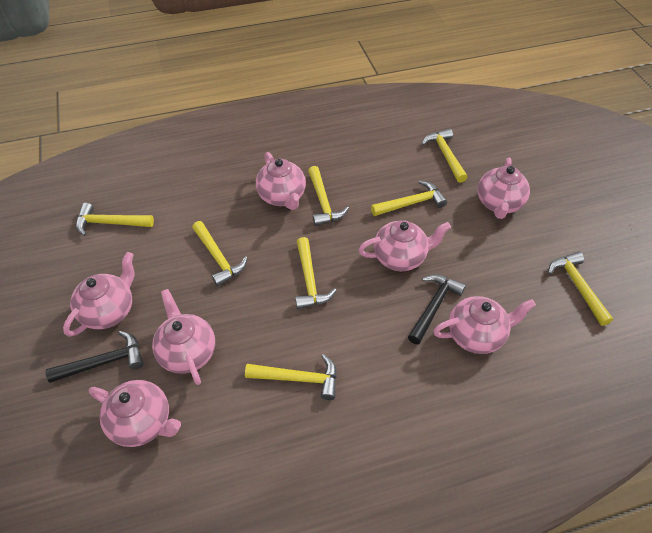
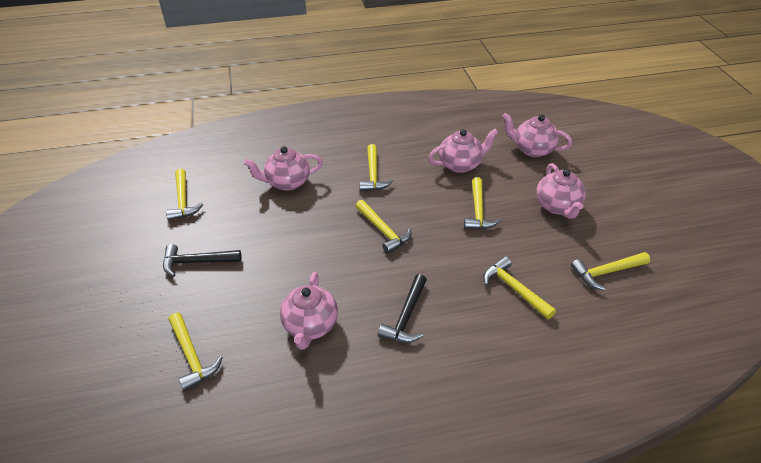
pink teapot: [63,252,134,337] [89,380,181,447] [152,289,215,385] [256,152,306,210] [358,220,451,271] [433,296,536,354] [478,158,530,219] = 7 -> [244,146,323,191] [280,272,338,350] [428,129,499,173] [502,113,572,157] [536,163,586,219] = 5
yellow hammer: [76,203,154,236] [192,221,247,286] [245,354,337,400] [295,237,337,309] [308,166,349,226] [371,180,447,216] [422,129,468,183] [548,252,613,326] = 8 -> [166,169,204,221] [169,313,223,391] [355,200,411,254] [360,144,393,191] [464,177,501,229] [484,256,556,320] [571,252,650,290] = 7

